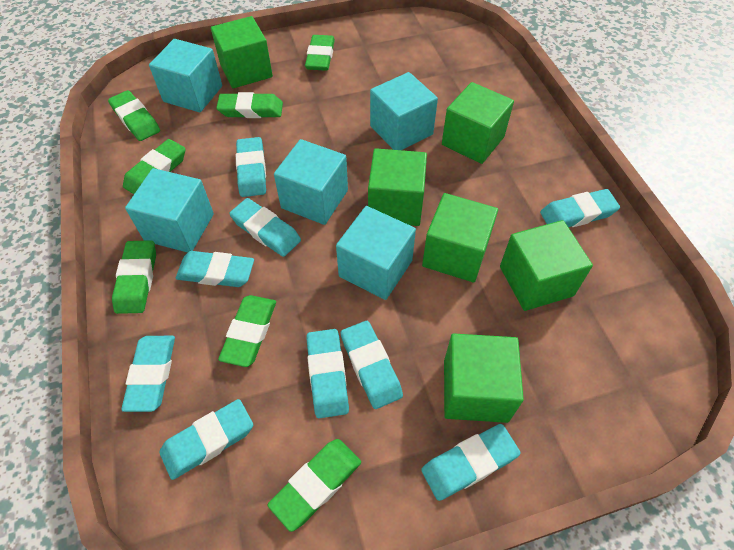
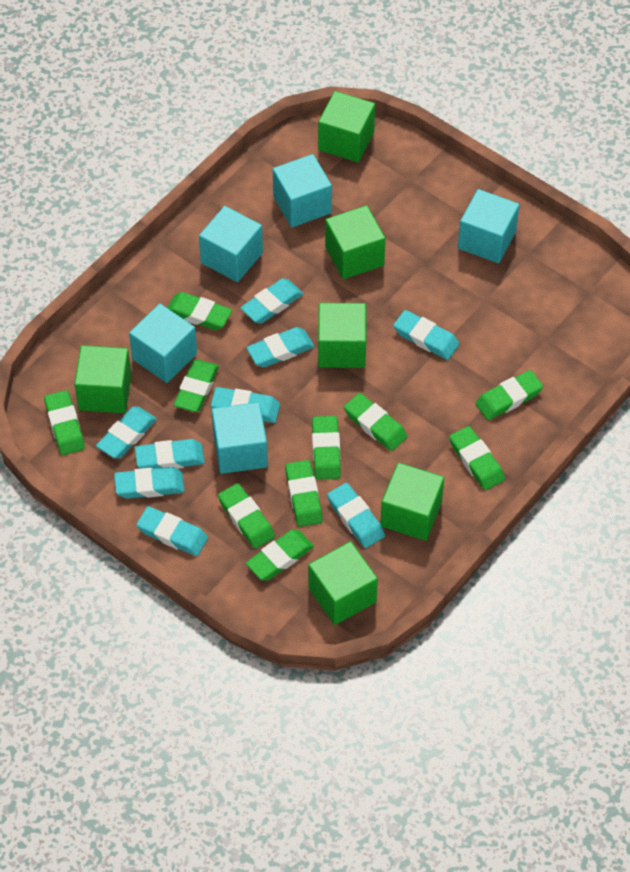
green eraser: [108,90,160,141] [112,240,156,314] [123,139,185,194] [216,92,283,118] [218,295,276,367] [268,439,361,532] [305,35,335,71] = 7 -> [44,390,85,455] [168,292,232,330] [174,360,219,412] [218,483,275,549] [246,530,314,580] [285,460,323,527] [312,416,341,480] [344,393,407,451] [449,426,505,490] [475,370,543,420] = 10

